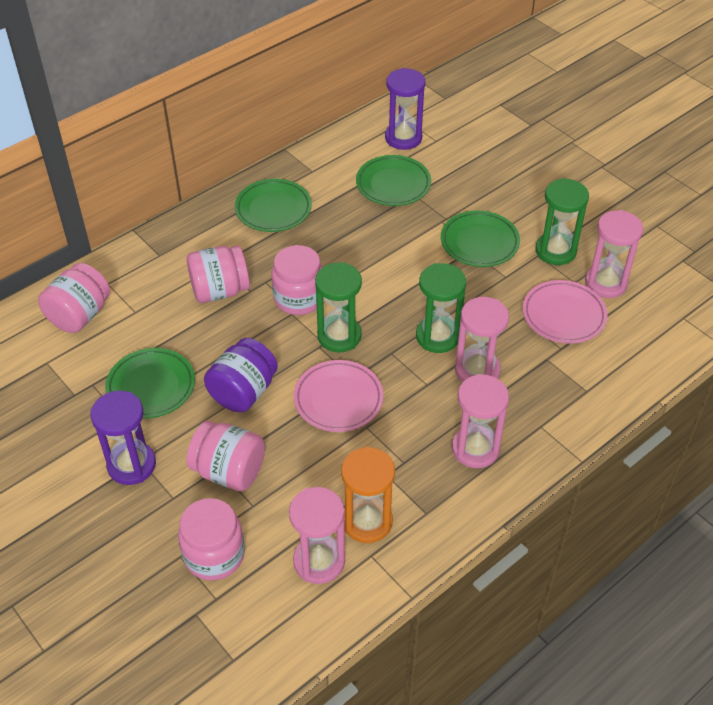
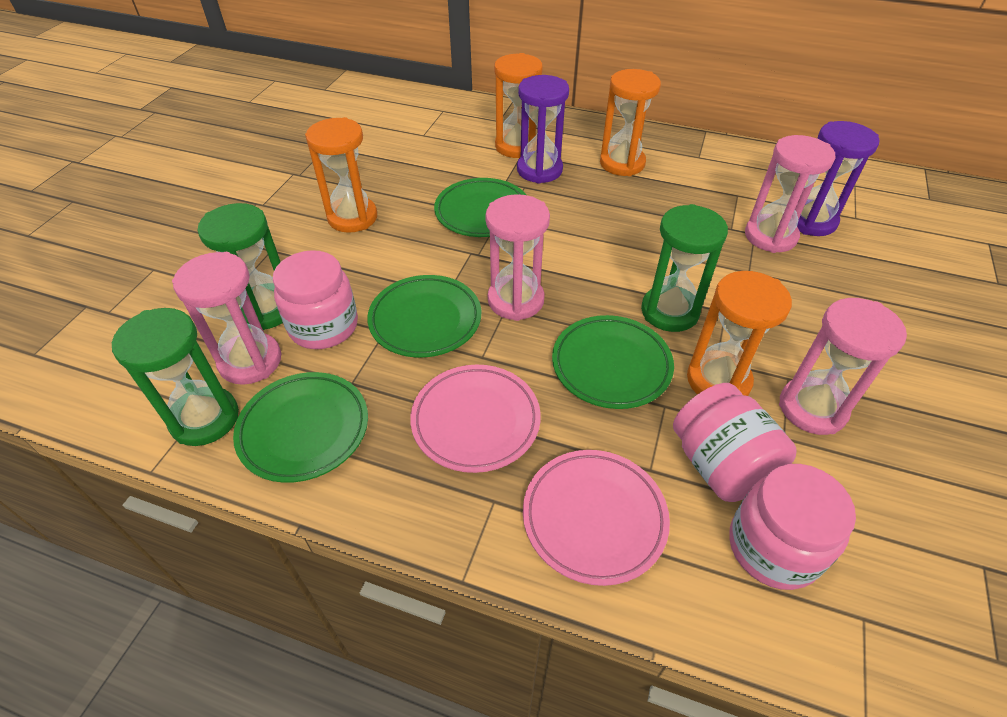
orange hourglass: [341,446,395,543] = 1 -> [305,117,377,233] [494,53,543,158] [600,69,661,176] [687,271,792,396] = 4
pink jar: [38,263,110,333] [178,498,245,580] [187,246,250,303] [187,421,265,491] [272,245,324,315] = 5 -> [273,250,358,349] [673,383,797,502] [729,464,856,590] = 3
purple jar: [204,338,278,412] = 1 -> none = 0

